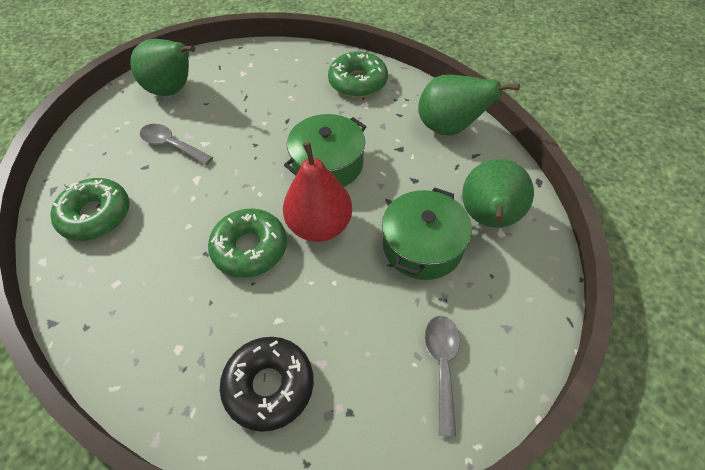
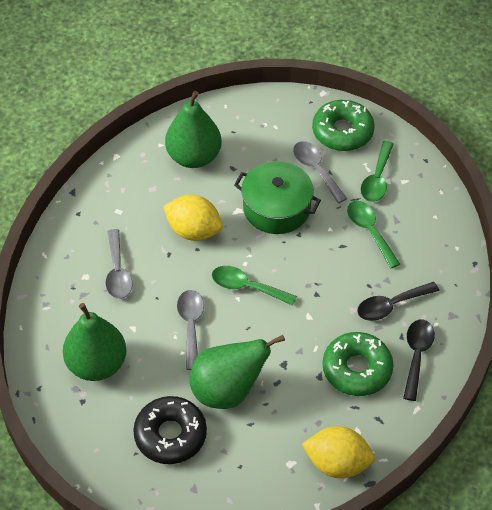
black spoon: none = 0 -> [357,282,439,321] [403,320,435,401] = 2
green donut: [50,178,130,241] [208,209,287,278] [328,51,388,97] = 3 -> [312,100,375,151] [322,332,394,396] = 2
green pot: [284,114,366,187] [382,187,472,280] = 2 -> [234,161,321,234] = 1
green spoon: none = 0 -> [212,266,297,306] [347,201,400,269] [360,141,394,202] = 3
grey spoon: [140,124,213,165] [425,316,460,436] = 2 -> [105,229,133,299] [177,290,204,370] [293,141,347,203] = 3
red pear: [283,142,352,242] = 1 -> none = 0
yellow lemon: none = 0 -> [163,195,223,241] [302,426,375,478] = 2

